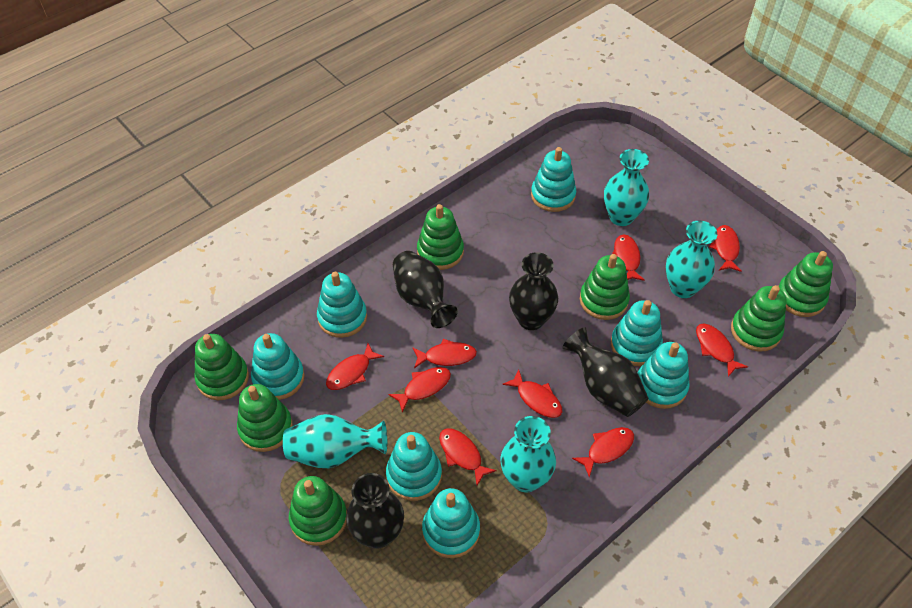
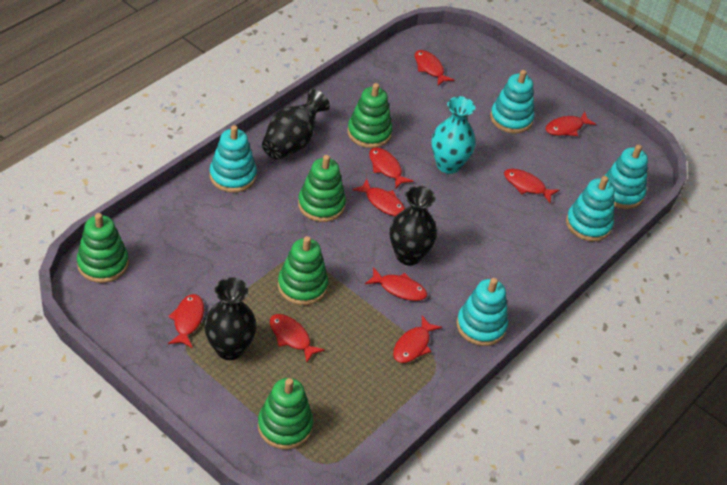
black vase: [346,473,404,549] [393,251,458,328] [509,252,558,330] [562,327,648,417] = 4 -> [204,277,257,360] [262,89,330,160] [390,186,437,265] = 3
green stacking toy: [195,334,249,400] [237,384,293,452] [289,476,347,546] [417,204,464,270] [580,254,630,320] [731,285,786,352] [779,251,833,317] = 7 -> [77,213,129,283] [258,378,313,450] [278,236,328,305] [298,155,346,222] [347,83,392,148] = 5
turquoise stacking toy: [251,333,304,400] [317,272,367,338] [386,432,442,501] [422,488,480,558] [531,147,576,212] [611,300,663,366] [638,342,690,409] = 7 -> [209,125,257,193] [457,278,508,346] [490,70,534,134] [566,176,615,242] [604,144,648,209] = 5
turquoise vase: [283,414,387,468] [501,416,556,492] [604,149,649,226] [666,221,717,298] = 4 -> [431,96,476,174] = 1

